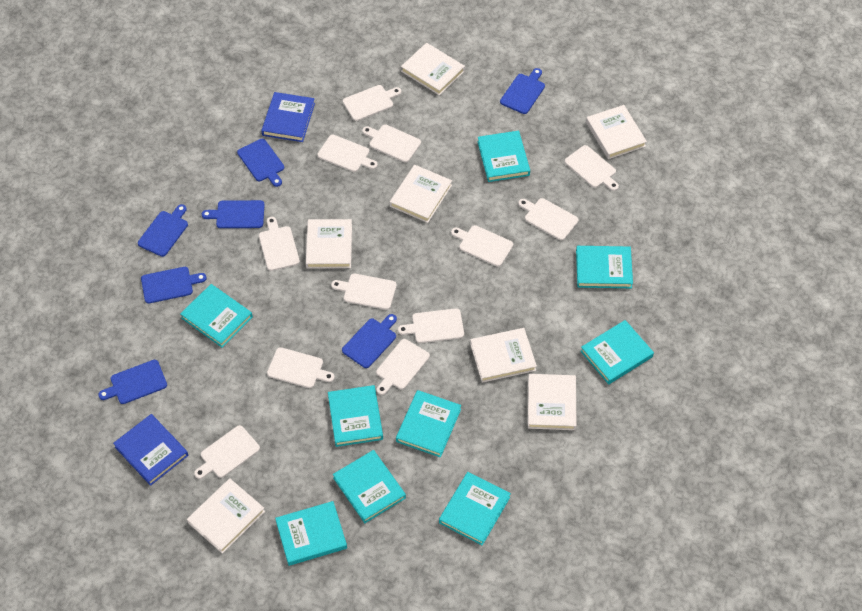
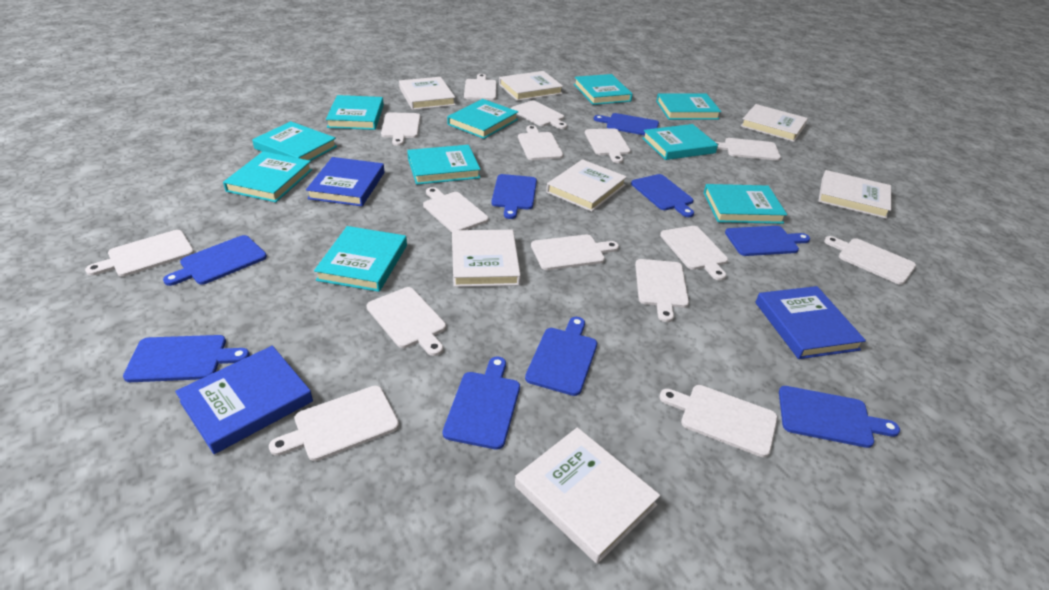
blue book: [113,414,188,486] [261,92,315,142] = 2 -> [175,346,313,454] [306,157,384,206] [756,286,866,359] = 3
blue cutting board: [98,360,167,404] [138,204,188,257] [141,267,207,303] [202,200,265,228] [237,139,284,187] [342,314,397,368] [500,68,545,114] = 7 -> [123,335,250,382] [163,235,267,286] [443,357,520,450] [491,174,537,219] [525,317,597,396] [594,113,659,135] [631,174,694,217] [725,226,810,256] [779,386,900,448] = 9
turquoise book: [180,284,253,348] [275,501,347,566] [328,385,383,447] [333,450,406,523] [396,390,461,457] [439,472,511,545] [478,131,530,182] [576,246,633,288] [580,320,654,384] = 9 -> [223,151,312,202] [252,121,337,161] [314,226,407,292] [326,95,384,130] [407,145,481,185] [447,99,518,139] [574,74,633,105] [642,124,718,160] [656,93,721,120] [704,184,787,224] = 10
white cutting board: [194,425,260,479] [259,217,300,271] [267,347,335,388] [317,135,378,172] [331,273,397,310] [343,85,401,121] [362,124,421,163] [376,339,430,395] [398,308,464,343] [451,225,513,267] [518,198,579,240] [564,145,619,191] = 12 -> [85,230,194,277] [269,386,399,461] [367,287,446,356] [381,112,420,146] [423,187,489,232] [464,74,497,100] [511,100,567,129] [518,125,563,160] [531,235,619,270] [585,128,631,163] [635,259,689,322] [659,385,778,457] [660,226,728,280] [716,138,781,161] [824,236,916,285] = 15

